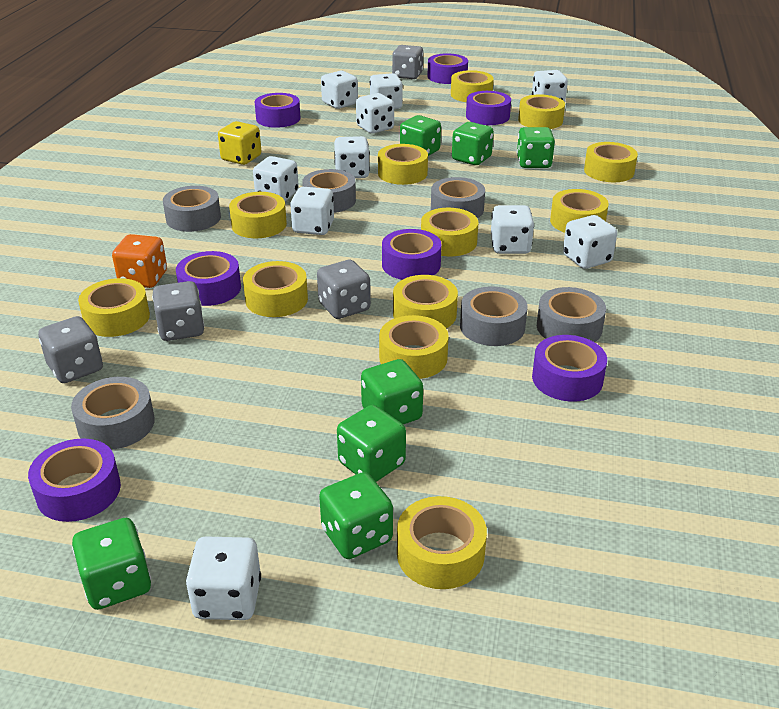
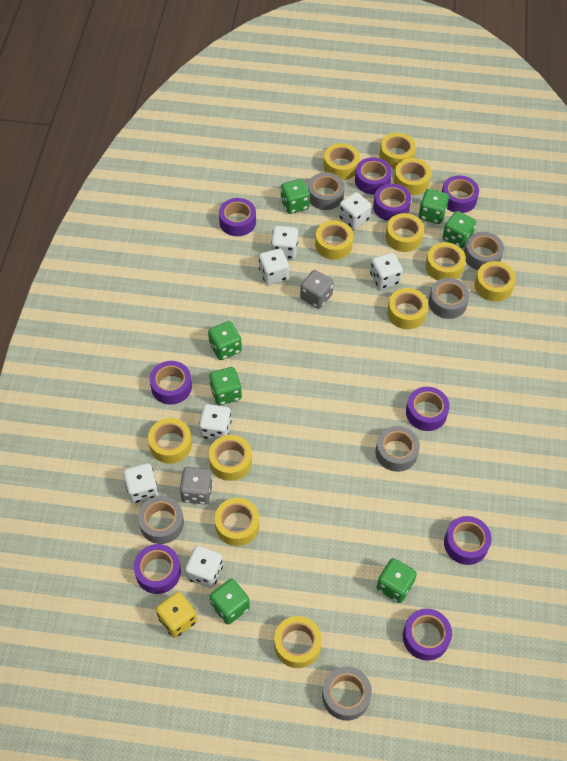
grey dice: [38,316,103,383] [152,281,204,341] [317,260,371,319] [392,45,423,79] = 4 -> [179,467,213,504] [300,270,334,309] = 2
orange dice: [112,234,167,288] = 1 -> none = 0
purple tape: [28,438,121,522] [176,251,241,306] [255,93,300,128] [382,229,442,280] [428,53,468,84] [466,91,511,125] [532,335,607,402] = 7 -> [134,544,181,594] [150,361,192,405] [219,198,256,236] [355,157,392,195] [373,183,411,221] [403,609,452,661] [406,387,450,431] [442,175,479,213] [444,516,492,565] = 9
white dice: [186,536,261,620] [253,156,299,202] [290,187,334,235] [321,71,358,109] [334,136,370,178] [356,93,394,134] [370,73,403,109] [491,205,534,254] [532,70,568,102] [563,215,617,269] = 10 -> [123,463,158,503] [185,546,223,588] [199,404,232,440] [259,249,289,285] [271,226,298,259] [339,192,371,229] [370,253,403,289] = 7

